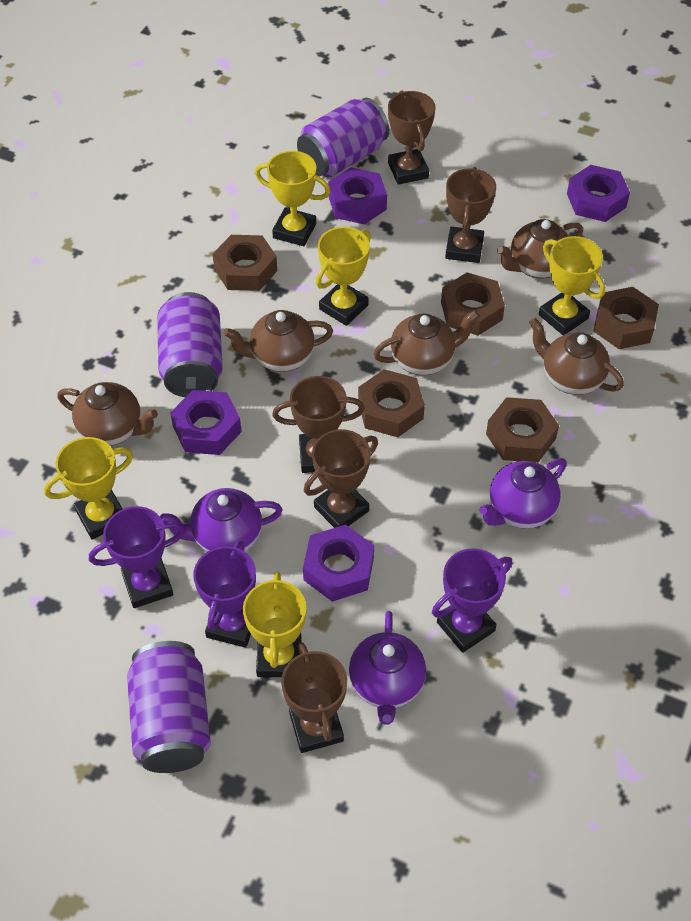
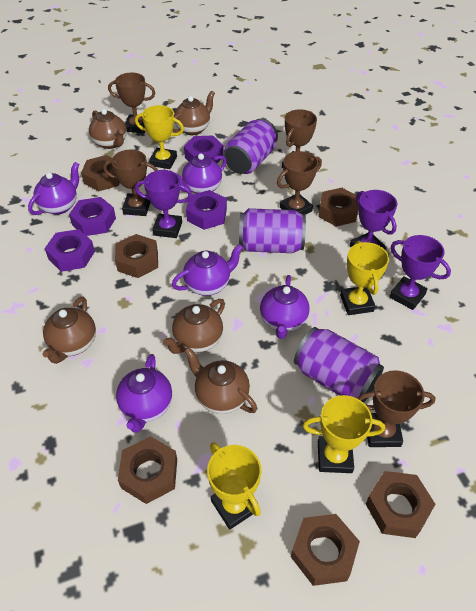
brown nut: [212,235,277,291] [358,369,425,437] [441,273,505,336] [486,397,559,463] [593,287,659,349] = 5 -> [81,155,120,191] [115,234,158,278] [118,436,177,504] [291,514,360,586] [318,188,358,227] [365,471,435,538] = 6
purple teapot: [160,488,283,552] [349,611,426,725] [480,458,567,529] = 3 -> [28,162,79,215] [116,354,172,433] [172,244,244,296] [177,154,227,194] [260,275,310,339] = 5
yellow trophy: [44,437,133,540] [243,572,306,677] [255,151,330,246] [316,227,371,326] [539,236,605,335] = 5 -> [135,105,184,169] [207,442,262,530] [303,395,385,473] [340,241,389,315] = 4

